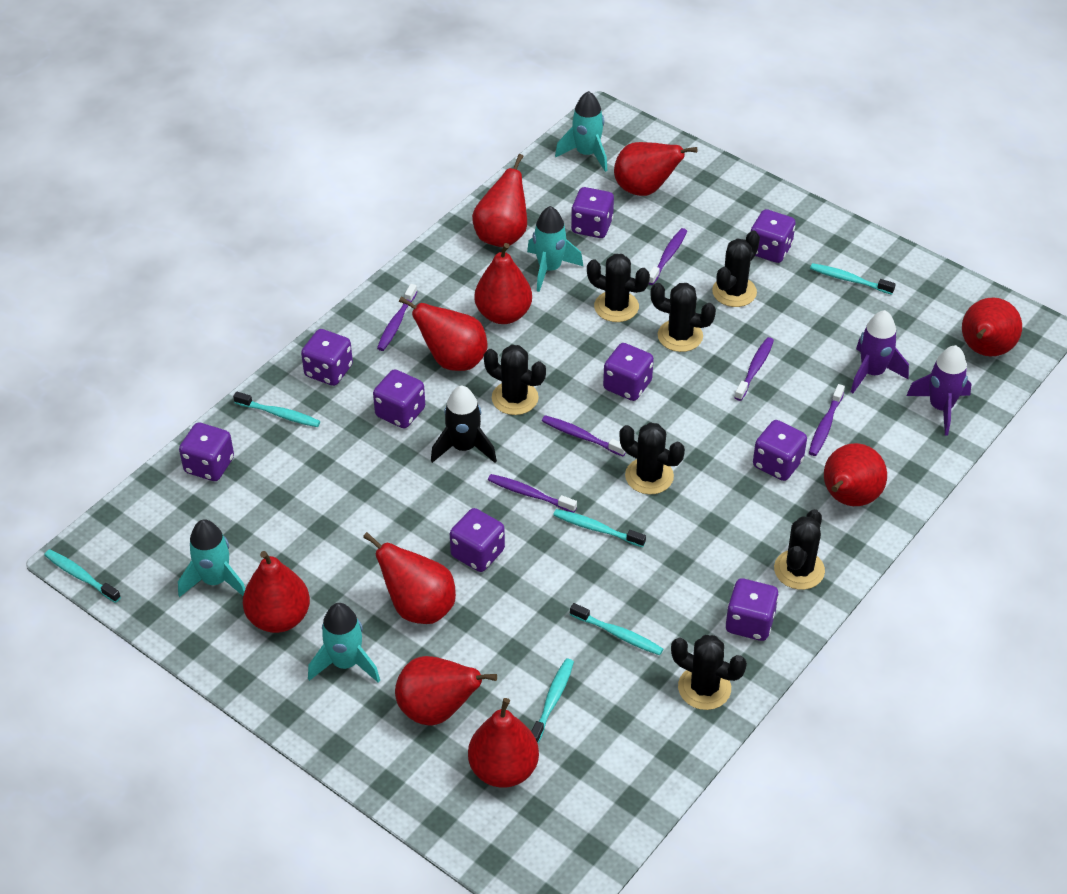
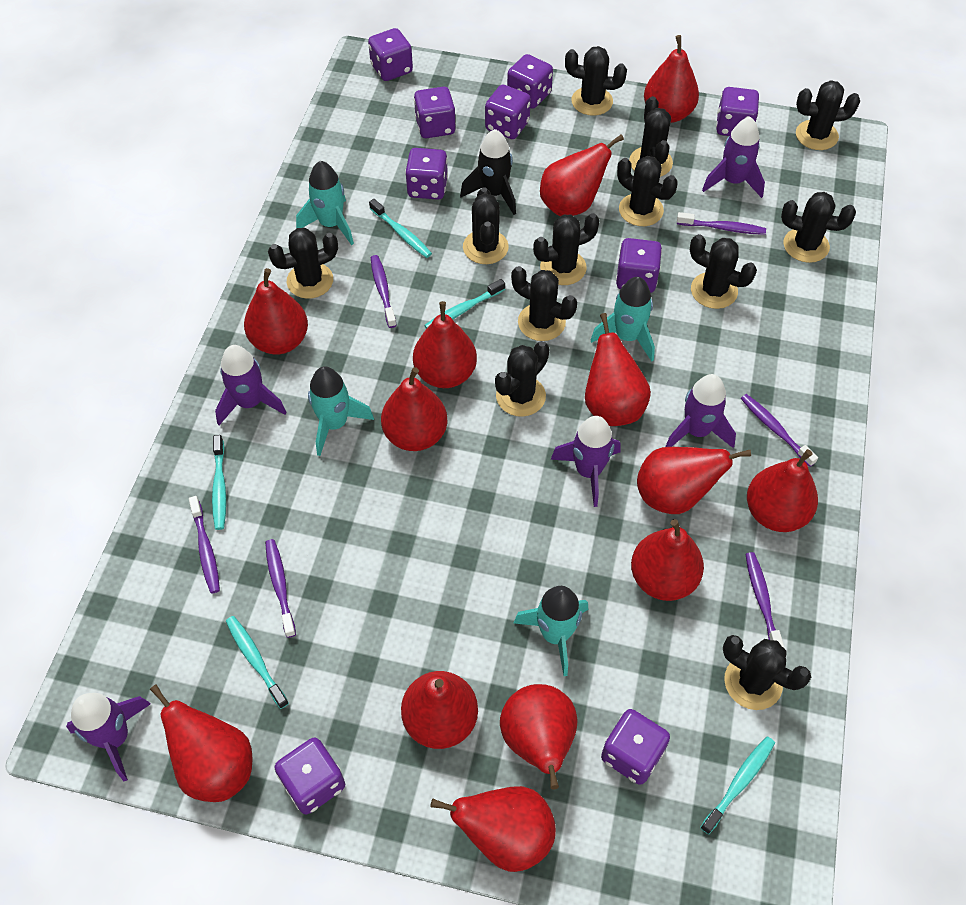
black cactus: [484,345,546,415] [587,254,650,322] [619,423,685,494] [651,283,716,352] [671,635,747,710] [712,231,760,307] [774,509,825,590] = 7 -> [268,228,338,299] [463,187,509,264] [495,341,549,417] [511,266,577,341] [533,213,600,285] [565,46,627,116] [617,156,678,226] [629,96,673,177] [690,234,757,309] [723,635,811,710] [781,192,856,263] [796,80,860,150] = 12
purple rocket: [851,310,909,393] [906,345,972,435] = 2 -> [66,693,151,781] [215,345,286,425] [551,416,620,507] [665,374,736,448] [702,117,765,198] = 5
red pear: [243,551,310,633] [363,532,456,624] [395,656,497,726] [399,297,487,371] [468,698,539,787] [472,154,527,247] [474,243,532,324] [614,142,698,196] [824,443,887,506] [962,298,1022,356] = 10 -> [150,684,252,802] [244,268,308,355] [381,367,447,451] [401,671,478,749] [413,301,477,388] [430,786,556,872] [500,684,578,790] [540,134,624,216] [585,313,651,426] [631,519,704,601] [637,447,751,514] [644,35,699,123] [747,449,818,532] = 13
turquoise toothbrush: [44,549,121,603] [233,392,320,427] [531,658,574,743] [553,509,646,547] [570,603,663,656] [810,263,896,295] = 6 -> [212,435,226,530] [226,616,289,709] [369,199,432,258] [424,279,505,329] [700,736,775,834] = 5

